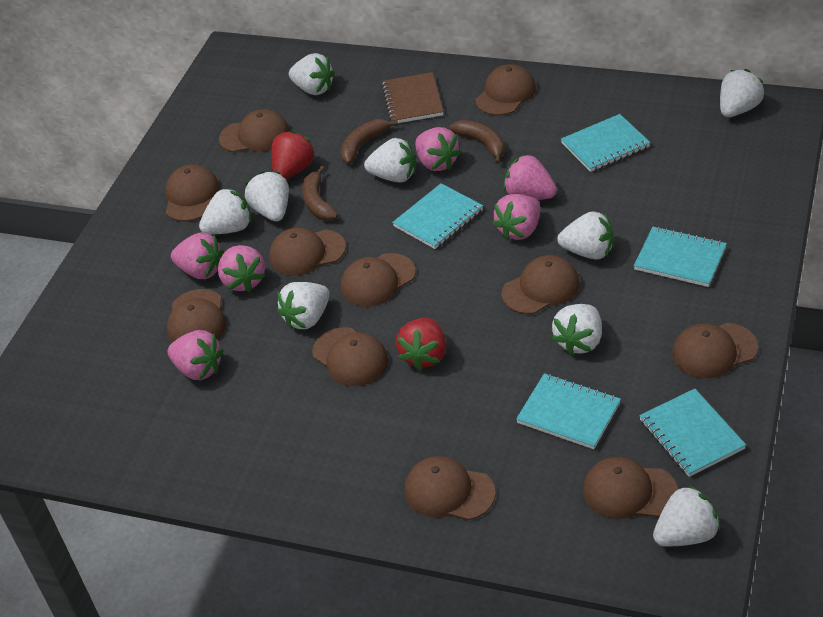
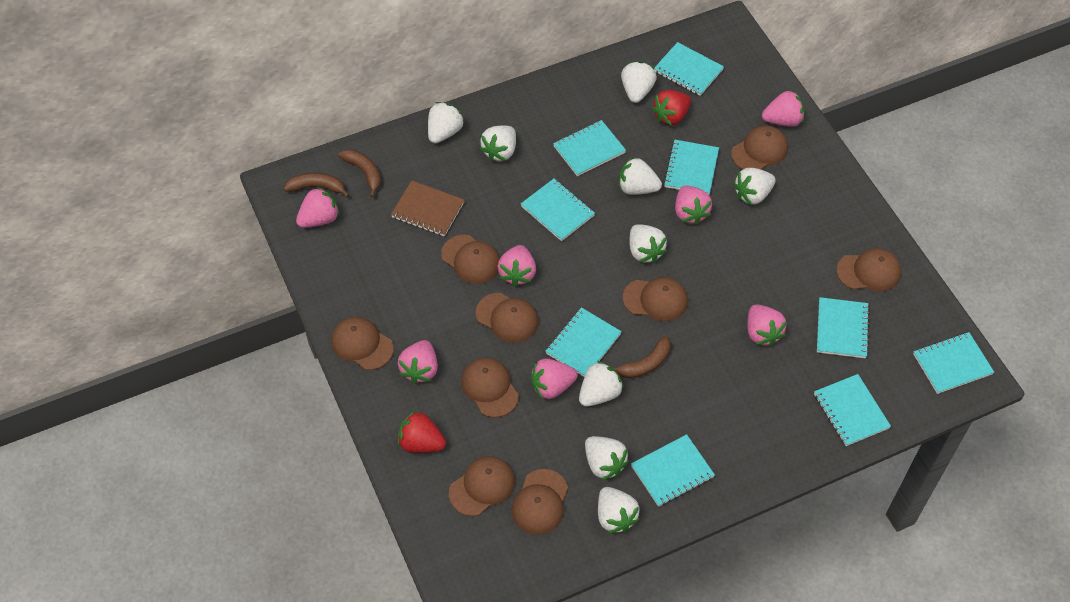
brown cap: [166,164,219,221] [167,289,226,343] [219,109,290,152] [269,228,346,276] [312,327,388,386] [341,253,416,307] [405,456,496,520] [475,64,536,115] [502,255,580,314] [583,457,678,519] [672,323,758,378] = 11 -> [331,317,394,370] [441,235,500,284] [449,456,515,516] [461,357,519,418] [476,293,539,343] [511,469,568,535] [623,277,688,321] [731,126,788,170] [836,248,901,291] = 9
pink strawberry: [167,330,224,380] [171,233,224,279] [218,245,265,292] [415,127,461,171] [492,194,540,240] [504,154,557,200] = 6 -> [296,187,340,228] [398,340,438,384] [497,245,536,287] [531,358,578,399] [675,185,712,225] [747,304,787,347] [762,90,804,127] = 7
turquoise notebook: [392,183,483,249] [516,373,621,449] [561,114,651,172] [634,226,727,287] [639,389,746,477] = 5 -> [521,179,595,241] [545,307,622,377] [553,120,626,176] [631,434,715,507] [654,42,724,96] [663,140,719,195] [814,374,891,446] [817,297,870,358] [913,332,994,394] = 9

